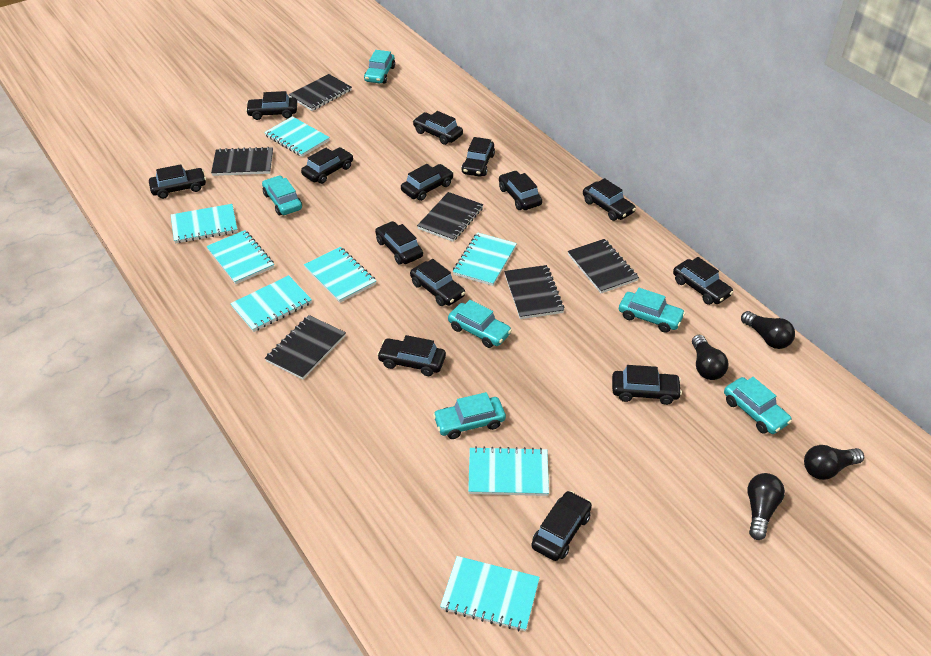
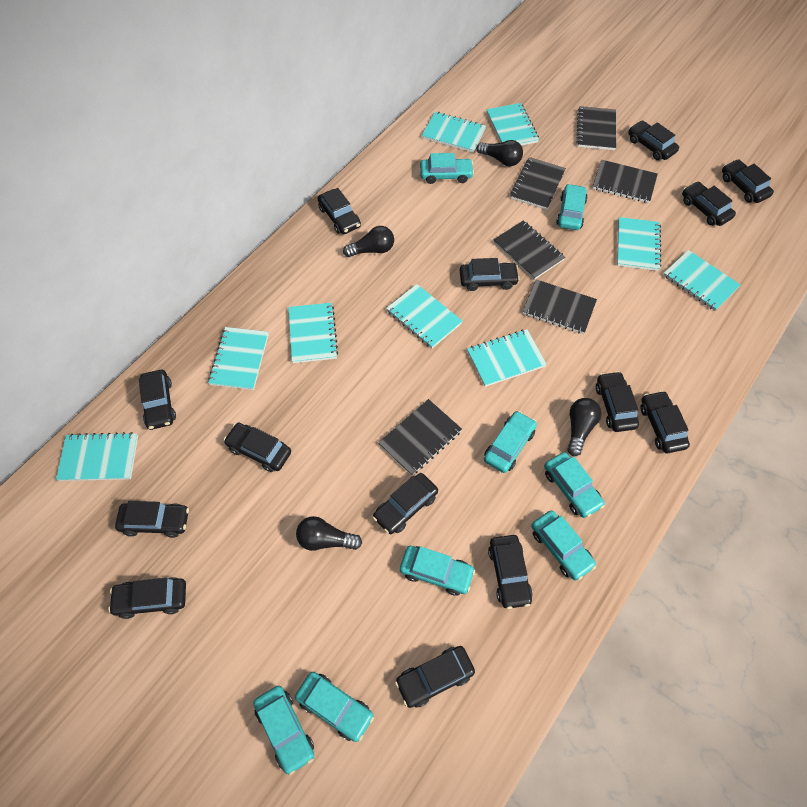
turquoise car: [262,175,302,215] [364,50,395,84] [433,392,506,439] [448,300,512,348] [619,288,685,333] [724,377,792,434] = 6 -> [253,686,314,775] [295,672,374,742] [400,546,475,596] [420,153,474,184] [484,411,537,473] [531,510,596,580] [544,452,605,518] [556,184,588,230] = 8
turquoise notebook: [171,204,238,243] [206,230,274,284] [230,275,312,332] [264,116,330,157] [304,247,376,303] [440,556,540,631] [453,232,517,286] [468,446,549,496] = 8 -> [56,432,138,481] [208,327,269,390] [288,303,338,363] [386,284,463,348] [422,112,486,153] [467,329,547,387] [486,103,539,146] [617,217,661,271] [663,250,741,311] = 9

